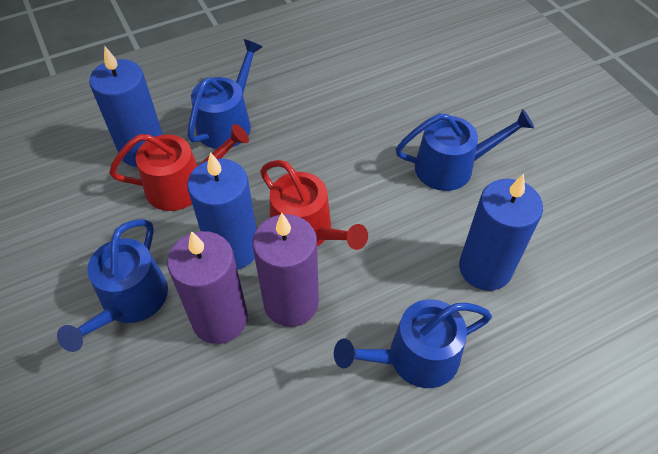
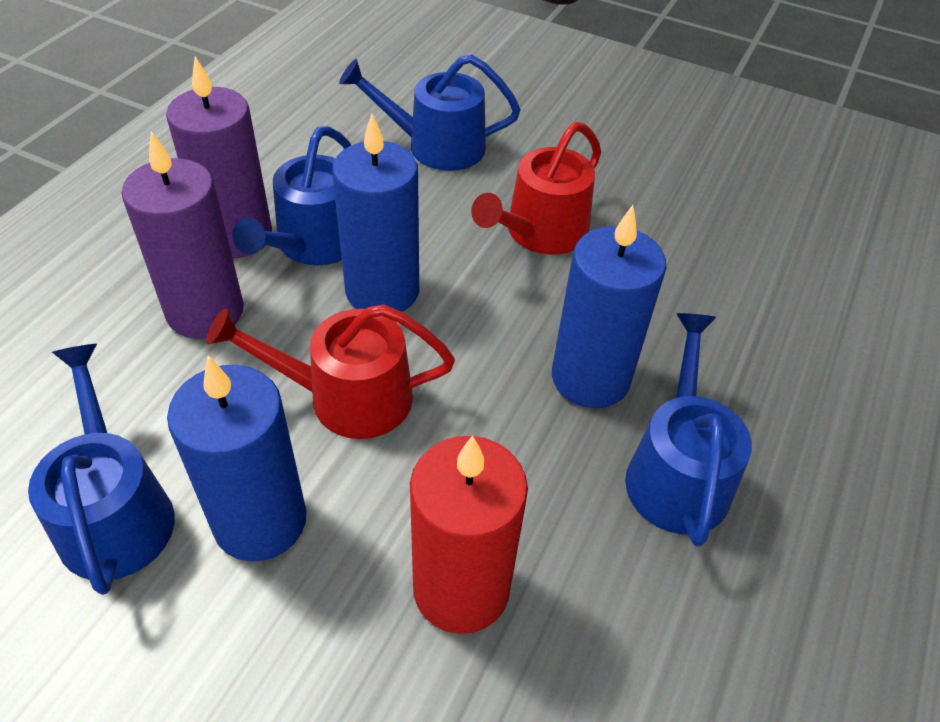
red candle: none = 0 -> [410,435,528,634] = 1

